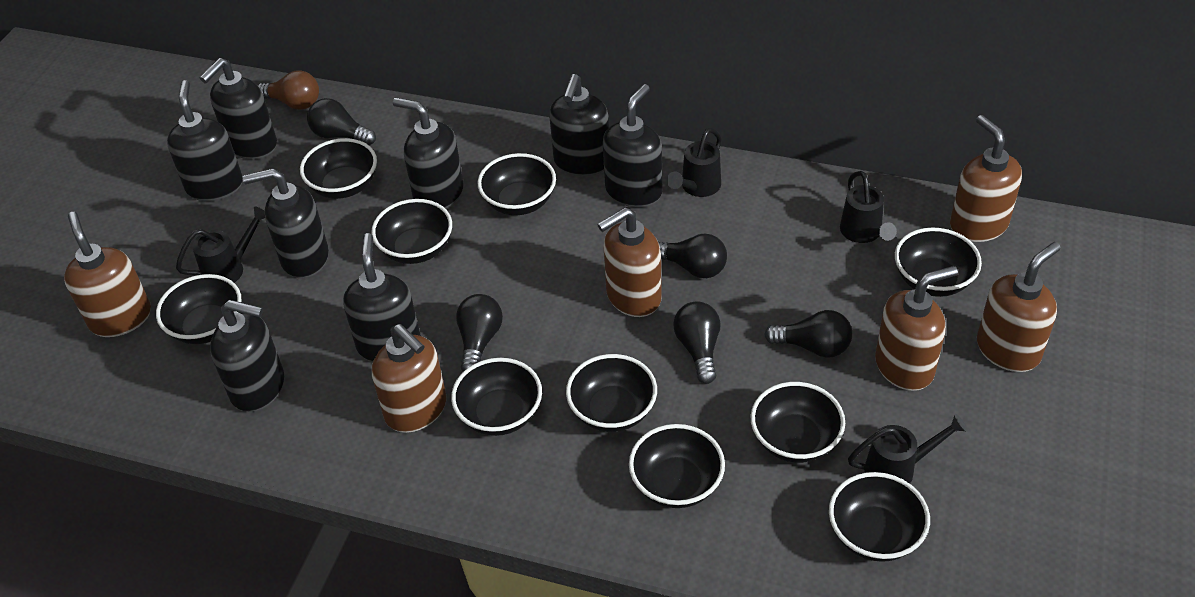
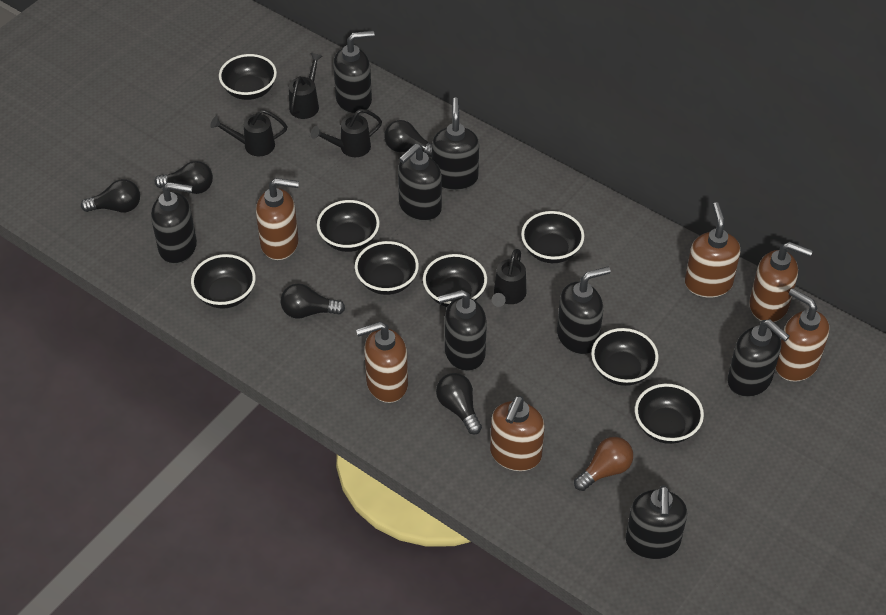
black bowl: [156,274,241,344] [300,138,377,199] [371,199,452,264] [451,358,542,436] [478,153,556,215] [566,354,657,432] [629,424,725,508] [750,382,845,463] [829,472,930,562] [895,228,982,297] = 10 -> [191,254,256,309] [219,54,277,100] [317,200,380,252] [355,241,419,295] [423,254,487,307] [521,211,584,263] [591,328,658,386] [635,384,704,444] = 8

